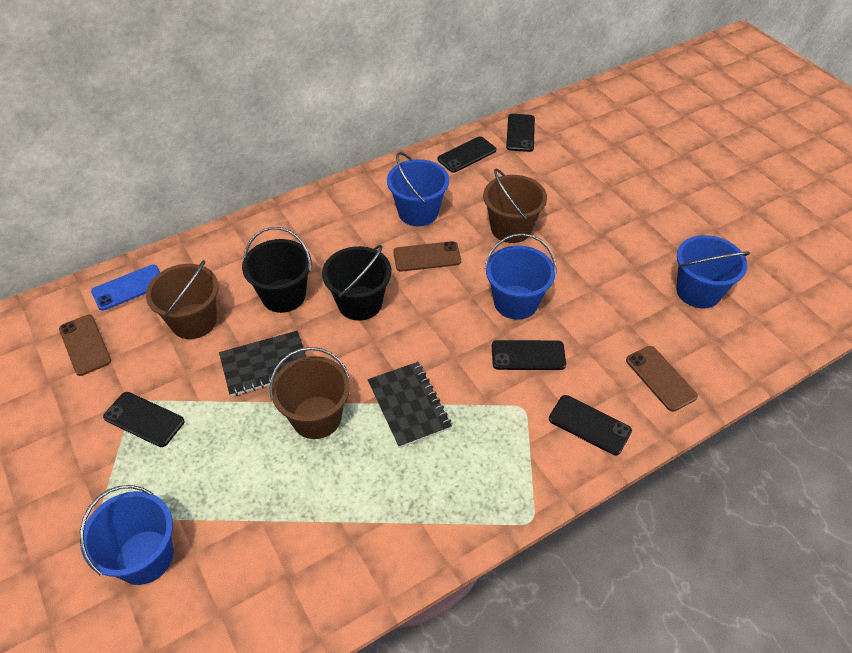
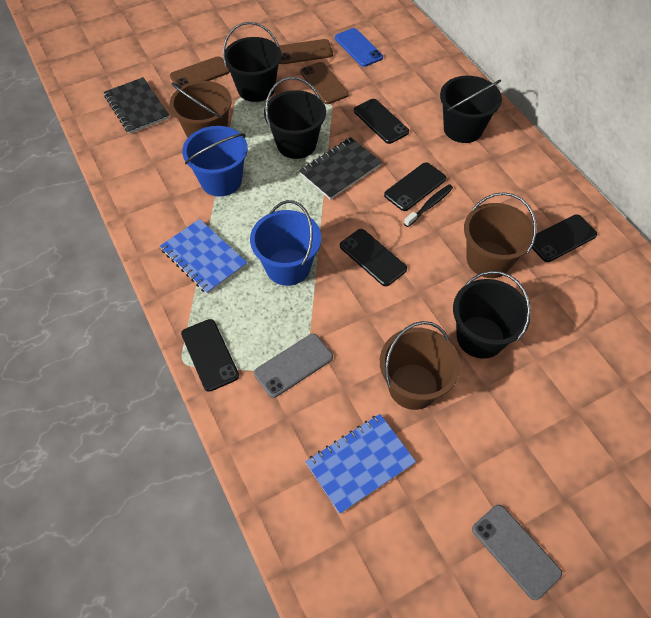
black bucket: [242,227,311,313] [322,245,391,321] = 2 -> [223,22,282,102] [264,77,326,159] [440,76,502,143] [453,271,531,359] = 4
black toothbrush: none = 0 -> [404,184,453,227] = 1
blue bucket: [80,485,173,585] [387,152,449,226] [485,233,557,320] [676,235,750,308] = 4 -> [182,126,248,196] [250,200,321,286] = 2
blue notebook: none = 0 -> [160,219,247,294] [305,414,416,514] = 2
grey phone: none = 0 -> [254,334,333,398] [472,505,562,600] = 2

